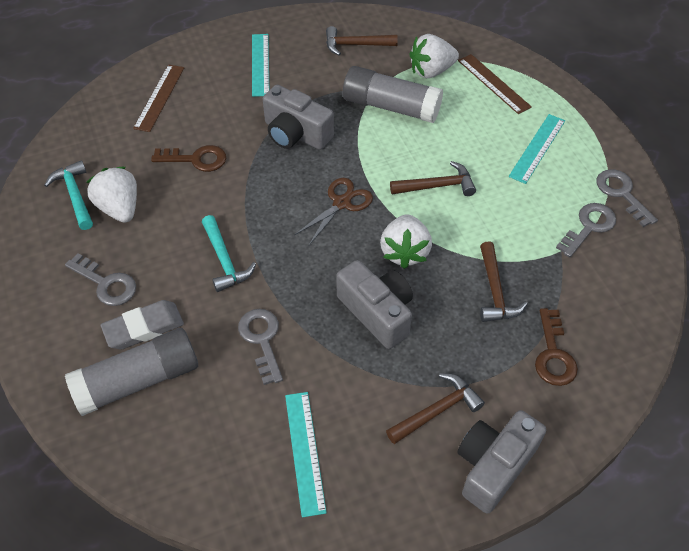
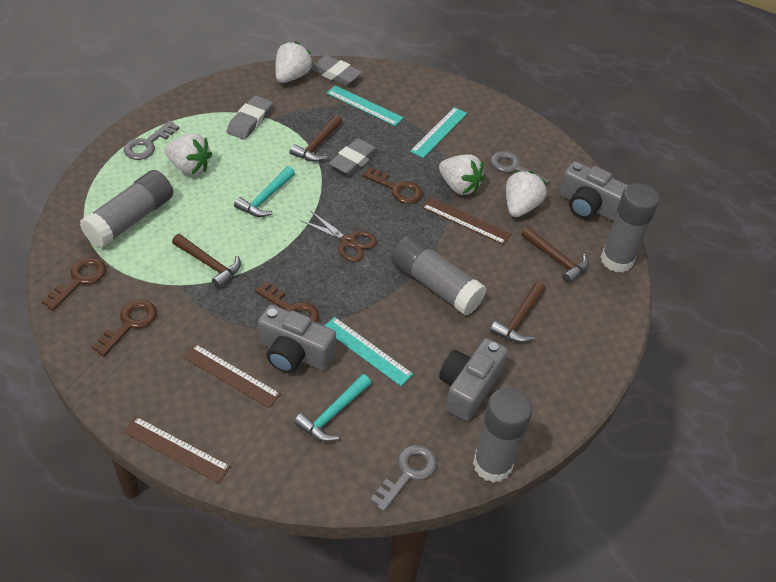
brown key: [151,145,226,172] [535,308,578,386] = 2 -> [41,258,106,311] [92,300,157,357] [255,282,319,323] [362,167,423,204] = 4
brown ruler: [133,65,184,132] [458,54,532,114] = 2 -> [123,417,231,483] [183,344,281,408] [422,197,511,245] = 3
grey eraser: [101,300,184,349] = 1 -> [227,96,273,140] [311,55,362,86] [329,138,379,175] = 3
grey glue stick: [65,328,198,416] [343,66,443,123] = 2 -> [80,170,173,248] [391,235,486,315] [473,388,533,483] [601,183,659,273] = 4
grey key: [65,253,136,306] [238,309,283,385] [556,203,616,258] [597,169,658,227] = 4 -> [124,121,179,160] [370,445,437,512] [491,151,549,185] = 3
white strawberry: [87,167,137,223] [380,214,432,269] [409,34,459,78] = 3 -> [165,133,212,175] [275,41,313,83] [439,154,484,195] [506,171,547,217] = 4

